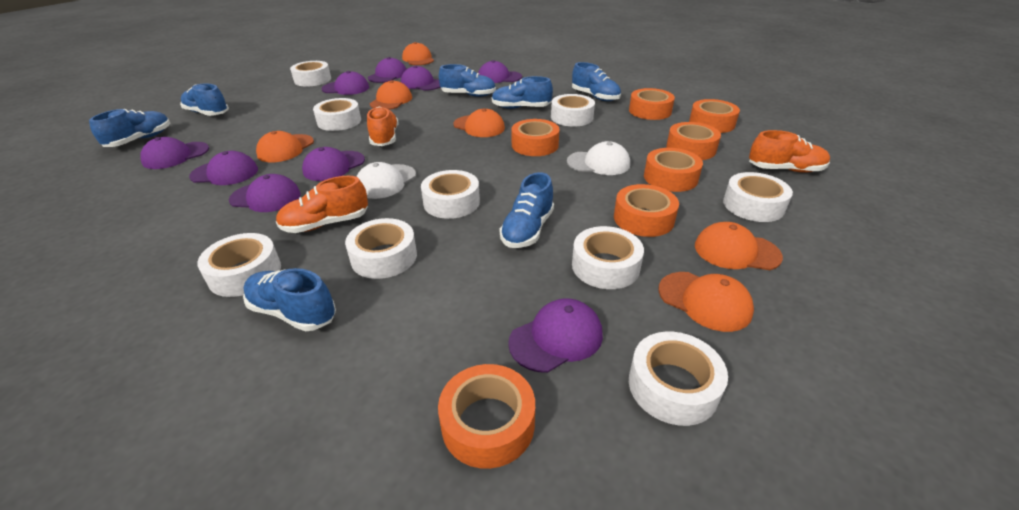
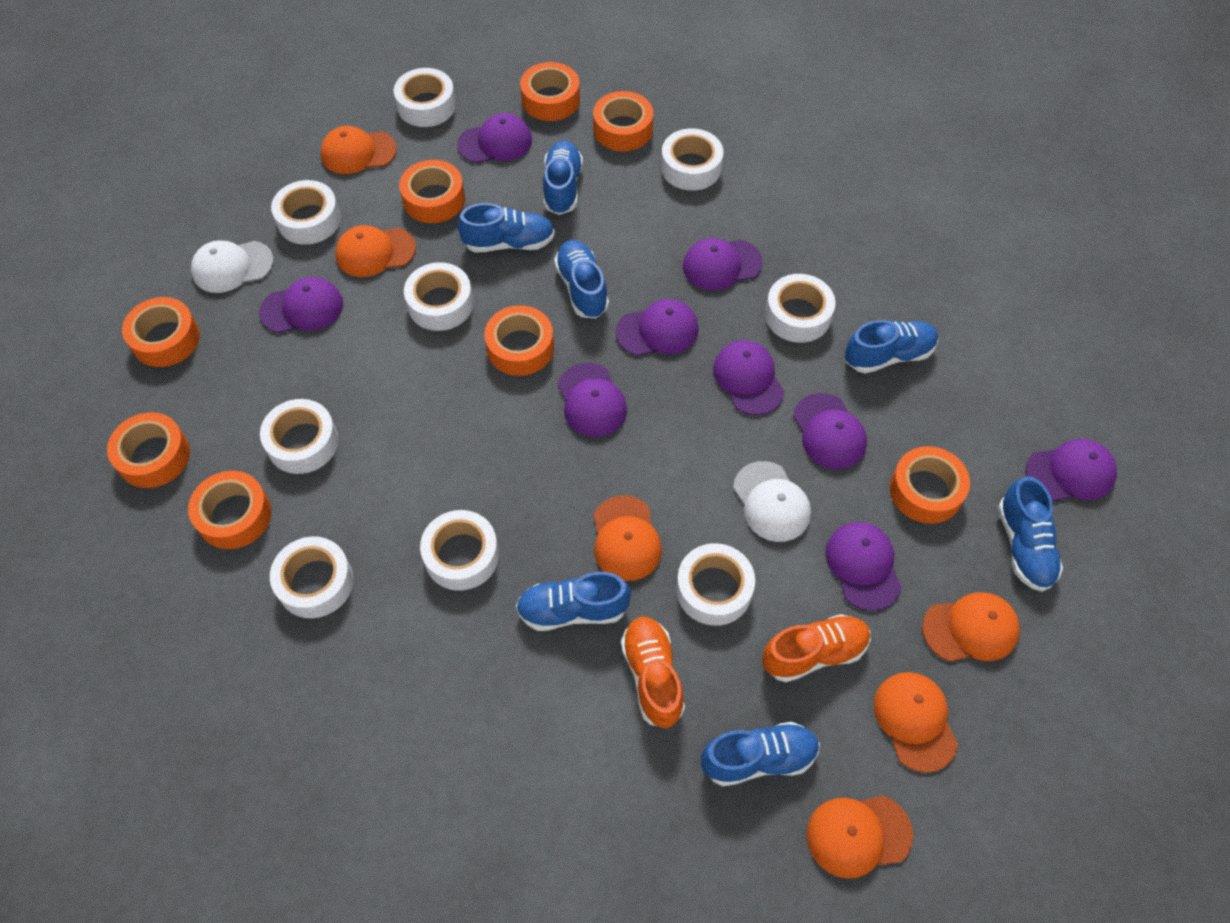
orange shoe: [276,176,368,233] [367,107,398,146] [749,130,830,173] = 3 -> [621,617,685,728] [762,614,871,682] = 2
orange tape: [438,364,535,469] [511,119,560,156] [614,184,679,237] [629,88,675,120] [644,148,703,192] [666,122,721,160] [689,99,740,133] = 7 -> [107,412,190,488] [122,297,200,367] [188,471,271,549] [399,160,465,223] [484,305,554,376] [520,62,580,121] [593,91,653,152] [890,446,970,524] = 8

